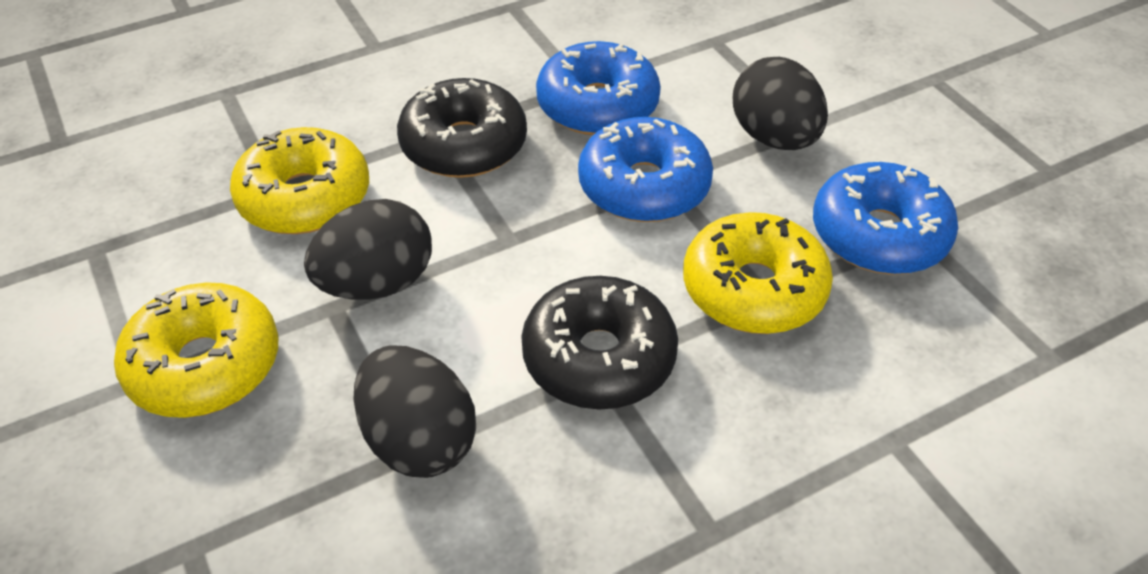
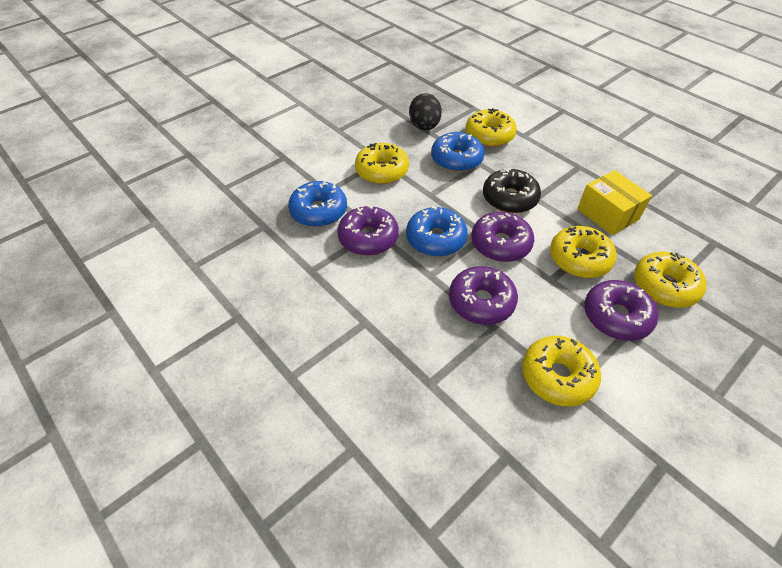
black donut: [397,78,527,178] [521,276,678,410] = 2 -> [483,168,541,213] = 1
black egg: [304,199,432,300] [353,345,476,478] [733,57,828,150] = 3 -> [409,93,442,130] = 1
purple donut: none = 0 -> [337,205,399,256] [449,266,518,325] [471,212,534,262] [584,280,658,341] = 4
yellow box: none = 0 -> [577,170,652,236] = 1
yellow donut: [114,282,278,418] [230,127,369,234] [683,212,833,334] = 3 -> [355,143,409,184] [466,108,517,147] [522,336,601,407] [550,226,616,278] [634,252,706,308] = 5

